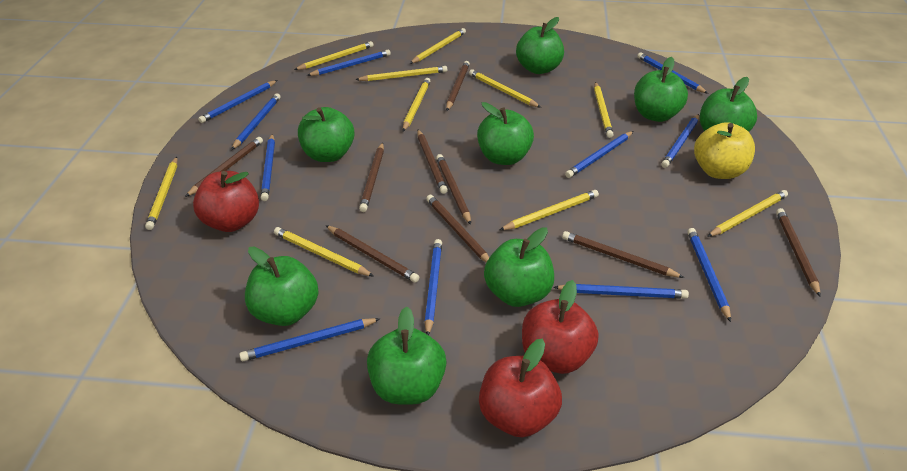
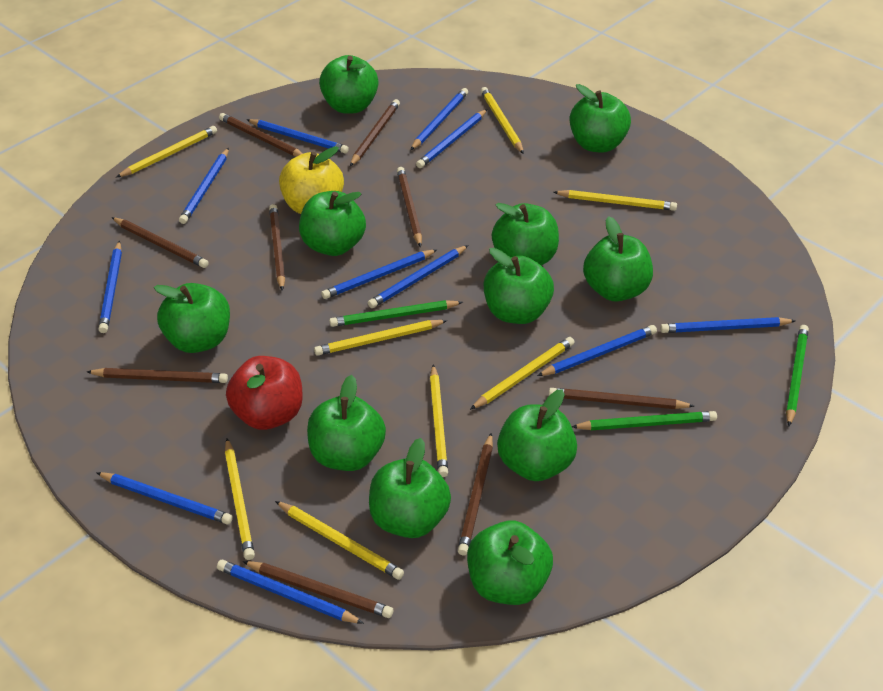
green apple: [245,247,319,326] [298,107,354,162] [367,306,446,405] [477,102,534,165] [484,227,554,307] [516,17,564,74] [634,57,688,122] [700,77,757,132] = 8 -> [154,283,230,353] [299,191,366,256] [307,375,386,471] [319,55,379,114] [369,438,451,538] [467,521,553,605] [484,248,554,324] [492,203,559,266] [497,389,577,481] [570,84,631,153] [583,216,653,301] = 11
green pencil: none = 0 -> [329,300,463,327] [571,411,717,430] [786,325,809,427] = 3
red apple: [193,171,259,232] [479,339,562,437] [522,280,599,374] = 3 -> [226,356,303,430] = 1
yellow pencil: [145,157,177,230] [274,227,374,277] [294,41,373,70] [355,66,447,81] [403,78,430,131] [410,28,466,64] [469,69,541,108] [500,190,599,230] [594,82,614,138] [707,190,788,237] = 10 -> [117,126,217,177] [225,438,255,560] [275,501,404,580] [314,320,448,356] [430,364,448,477] [470,337,575,410] [481,87,524,154] [553,190,677,211] = 8

